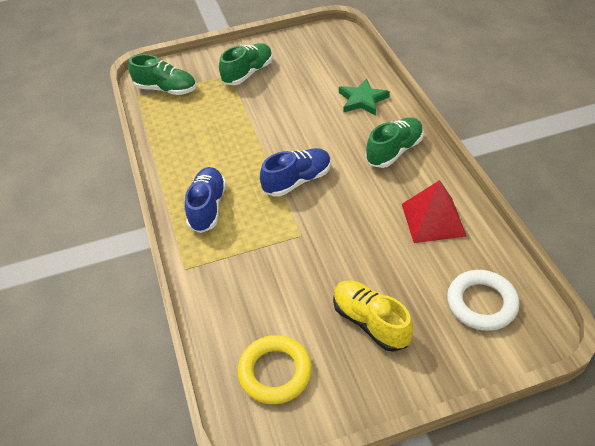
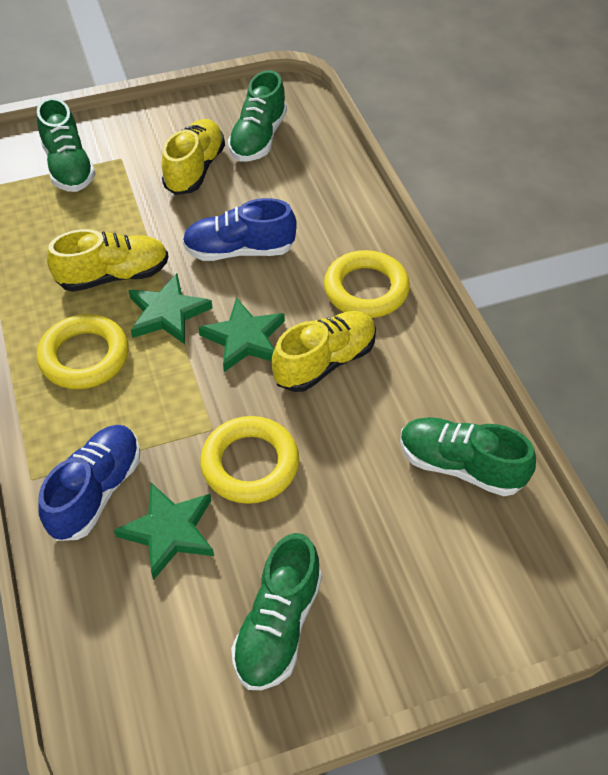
green shoe: [128,54,196,95] [219,43,273,85] [366,117,424,168] = 3 -> [37,98,95,192] [228,70,287,161] [231,533,322,690] [400,417,536,496] = 4
green star: [339,78,390,116] = 1 -> [114,483,214,580] [128,273,212,344] [198,297,285,372] = 3
red pyramid: [402,180,466,243] = 1 -> none = 0
white ring: [447,270,519,331] = 1 -> none = 0
yellow ring: [237,335,312,404] = 1 -> [37,314,128,389] [200,416,299,504] [324,250,410,318] = 3
yellow shoe: [333,280,413,352] = 1 -> [47,229,169,292] [162,119,225,195] [272,311,376,392] = 3

